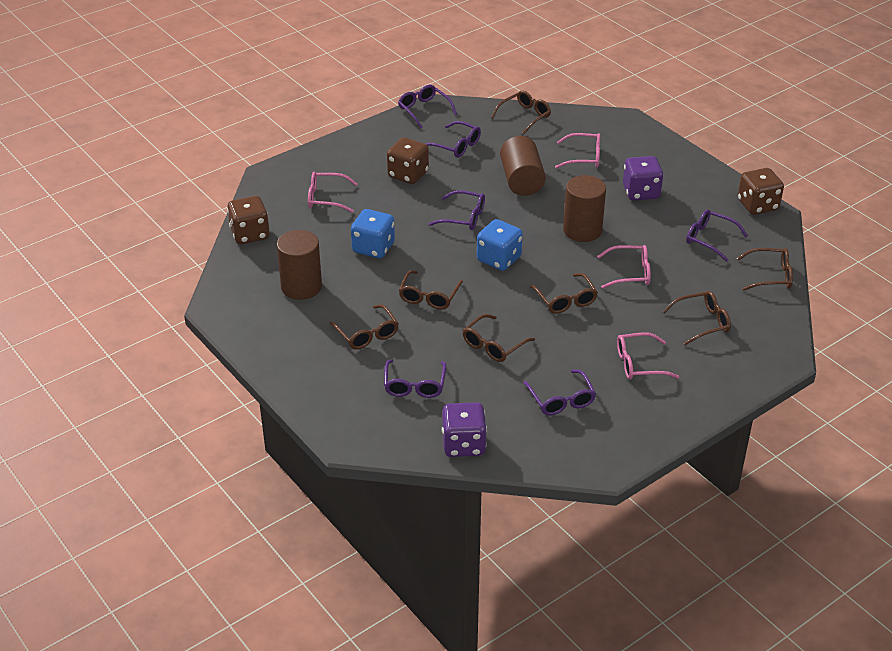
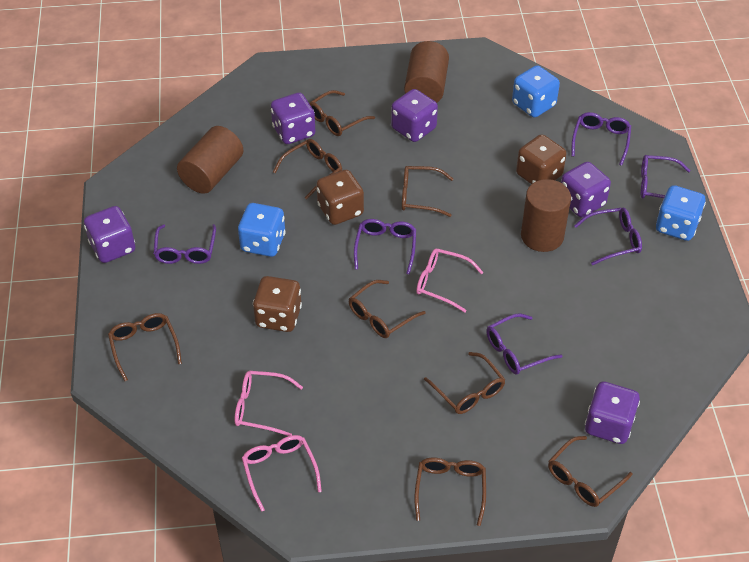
blue dice: [351,209,395,258] [477,219,523,271] = 2 -> [238,203,286,257] [512,65,560,118] [656,185,706,241] = 3
brown glasses: [329,305,399,349] [399,270,463,310] [463,314,535,362] [491,91,551,135] [530,273,598,314] [662,291,731,345] [737,248,793,291] = 7 -> [108,313,182,381] [273,139,342,200] [309,90,375,136] [349,280,426,338] [402,166,453,217] [415,458,486,526] [424,352,506,414] [548,436,632,507] = 8
pink glasses: [308,172,358,212] [555,133,600,169] [597,245,651,289] [617,332,679,380] = 4 -> [234,371,303,436] [242,435,322,512] [416,248,484,313] = 3
purple dice: [442,402,487,457] [623,156,664,201] = 2 -> [84,206,135,263] [271,92,316,144] [391,89,438,142] [561,162,611,217] [585,381,640,444] = 5

